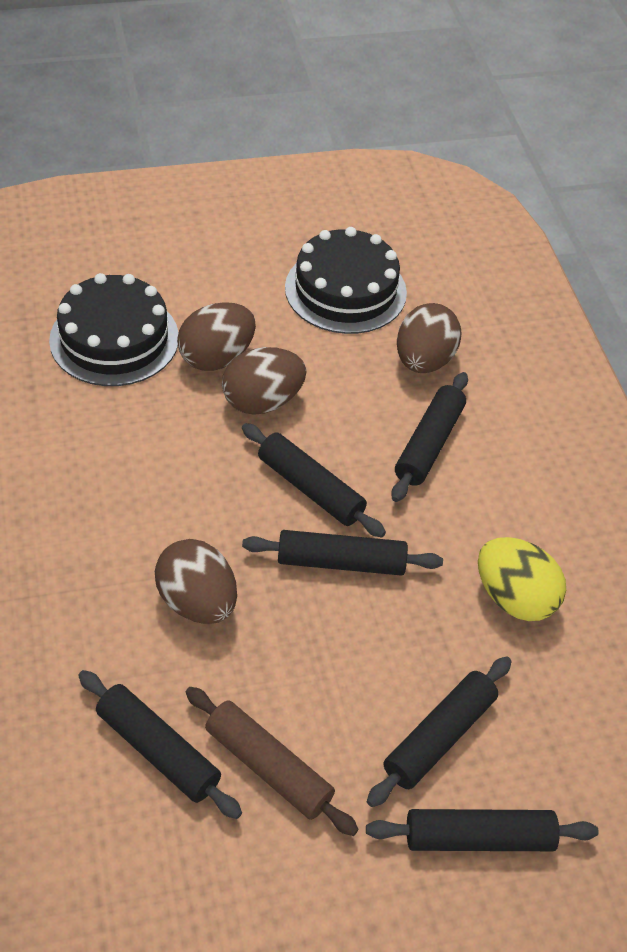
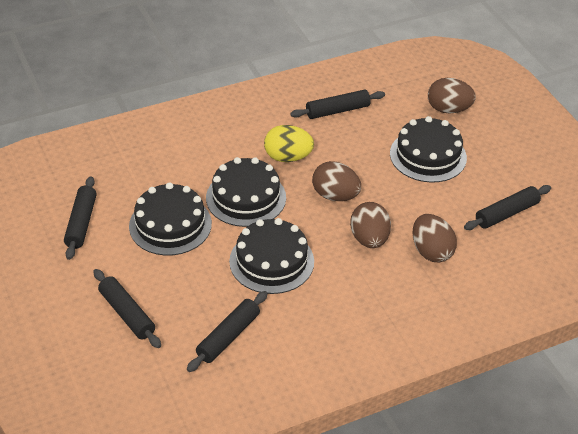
black cake: [49,273,179,386] [285,227,407,334] = 2 -> [129,182,212,256] [206,157,286,227] [229,218,314,294] [390,116,467,183] = 4
black rolling pin: [78,670,242,819] [242,423,386,537] [242,530,443,576] [366,809,599,851] [367,656,512,807] [391,372,468,502] = 6 -> [64,176,97,260] [93,269,161,348] [187,291,268,372] [290,90,385,119] [464,185,551,230] = 5
brown rolling pin: [186,687,358,836] = 1 -> none = 0

